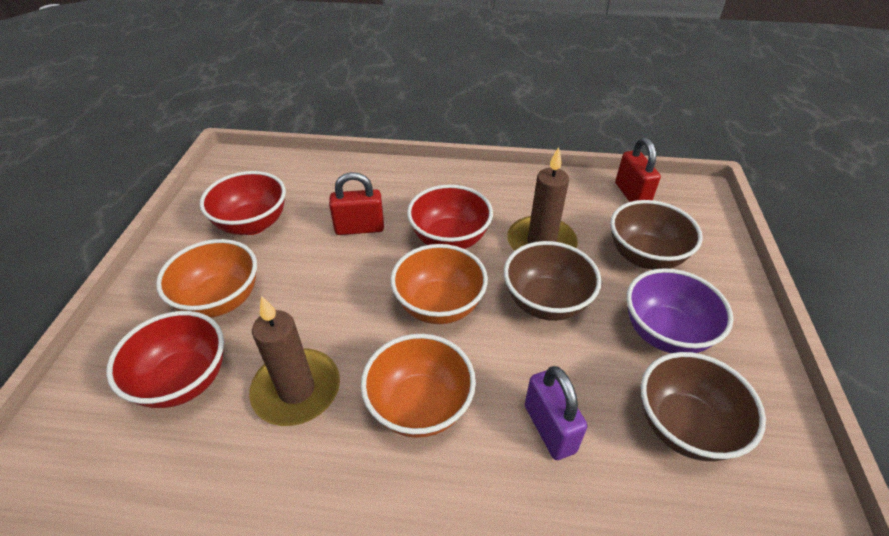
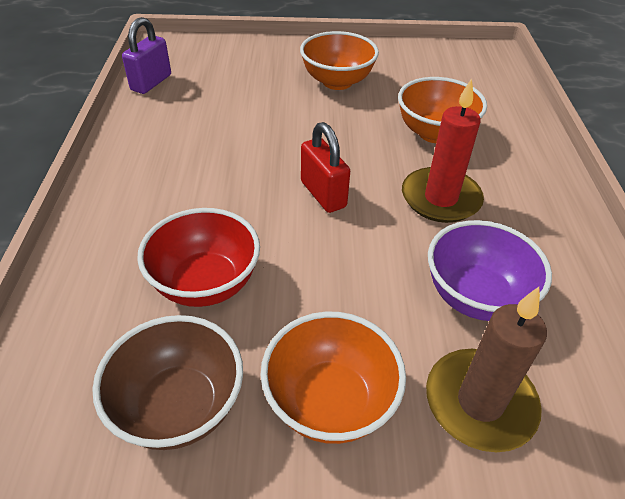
brown bowl: [504,241,601,321] [610,200,703,270] [641,352,766,461] = 3 -> [92,315,243,450] = 1
brown candle: [249,296,340,426] [507,147,578,251] = 2 -> [426,287,547,452] = 1
red bowl: [106,311,224,408] [200,171,286,235] [407,184,493,249] = 3 -> [137,208,260,307] = 1
red candle: none = 0 -> [402,78,484,223] = 1
red padlock: [329,172,384,235] [615,138,661,202] = 2 -> [301,122,350,213] = 1

